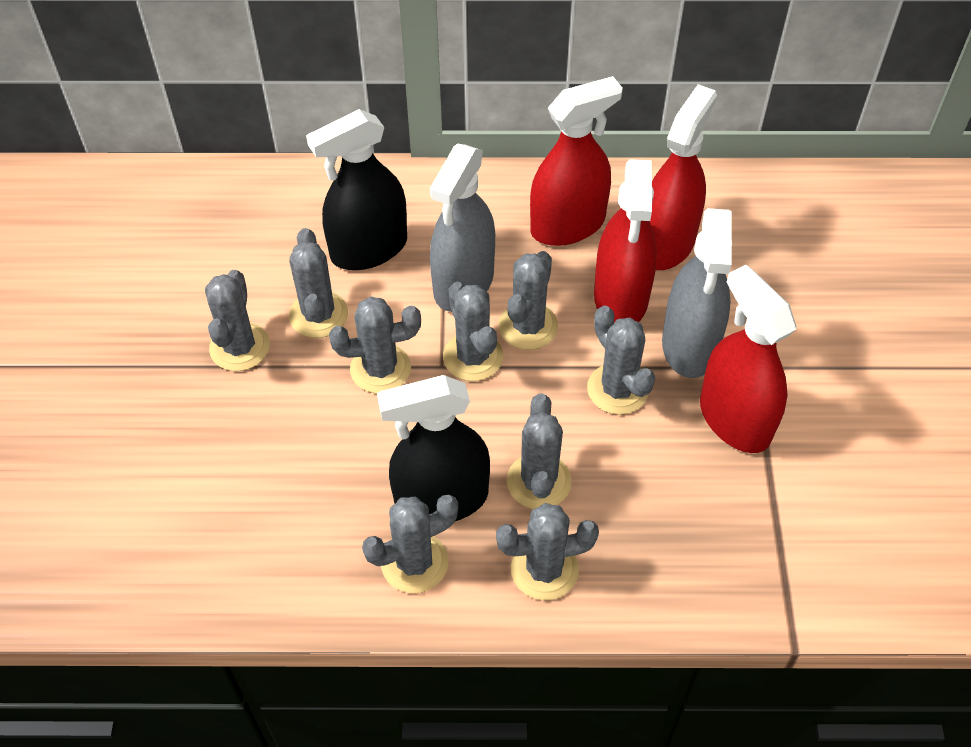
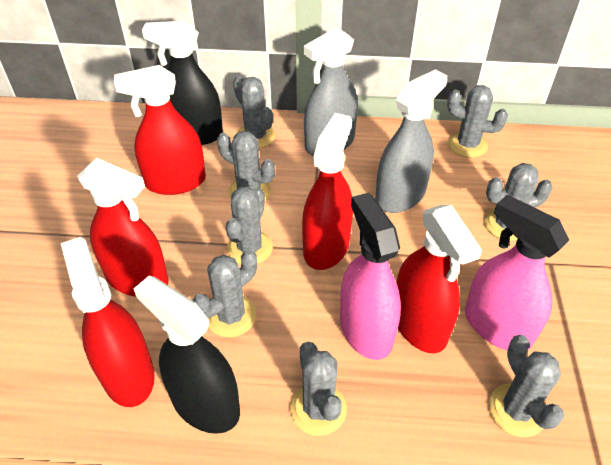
grey cactus: [205,270,270,371] [289,228,348,338] [329,297,421,394] [362,495,458,593] [443,282,503,381] [496,503,599,600] [499,251,558,350] [507,394,572,509] [587,306,655,415] = 9 -> [192,250,257,337] [217,131,275,201] [226,187,273,264] [233,75,275,149] [290,342,347,436] [447,85,508,158] [484,163,552,241] [488,335,564,437] = 8
pink spray bottle: none = 0 -> [340,192,401,360] [465,195,569,350] = 2
red spray bottle: [530,76,623,246] [594,159,657,322] [650,84,717,270] [700,265,796,453] = 4 -> [61,237,155,407] [77,158,169,297] [114,65,206,195] [302,113,353,270] [396,205,482,353] = 5

